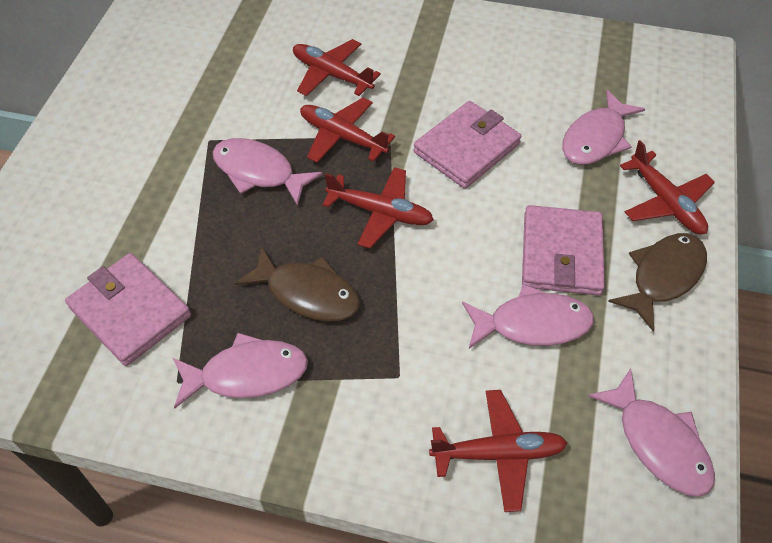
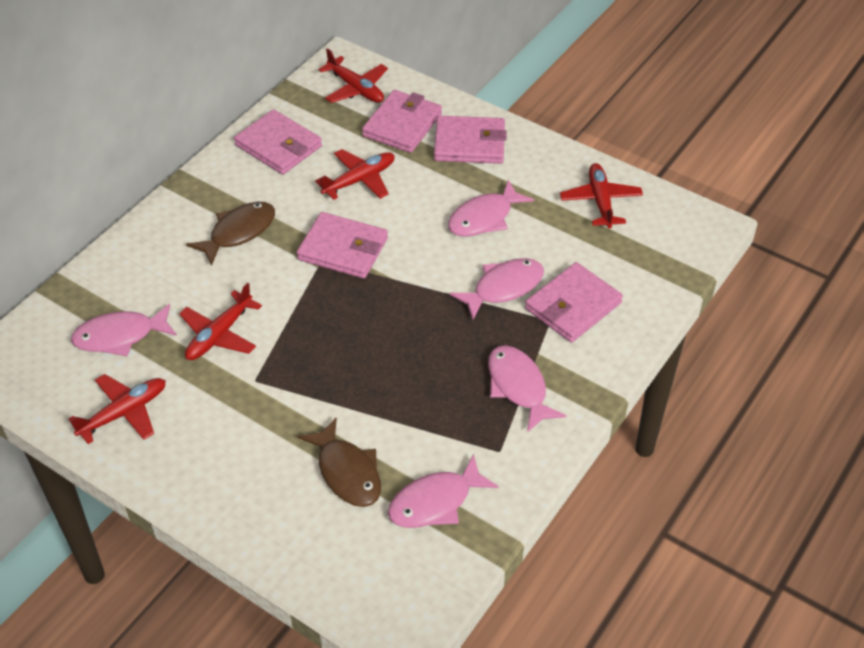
pink wallet: [65,253,191,366] [413,101,521,189] [522,205,605,296] = 3 -> [234,109,322,175] [297,212,388,279] [362,90,442,153] [434,116,507,164] [525,262,623,343] = 5

